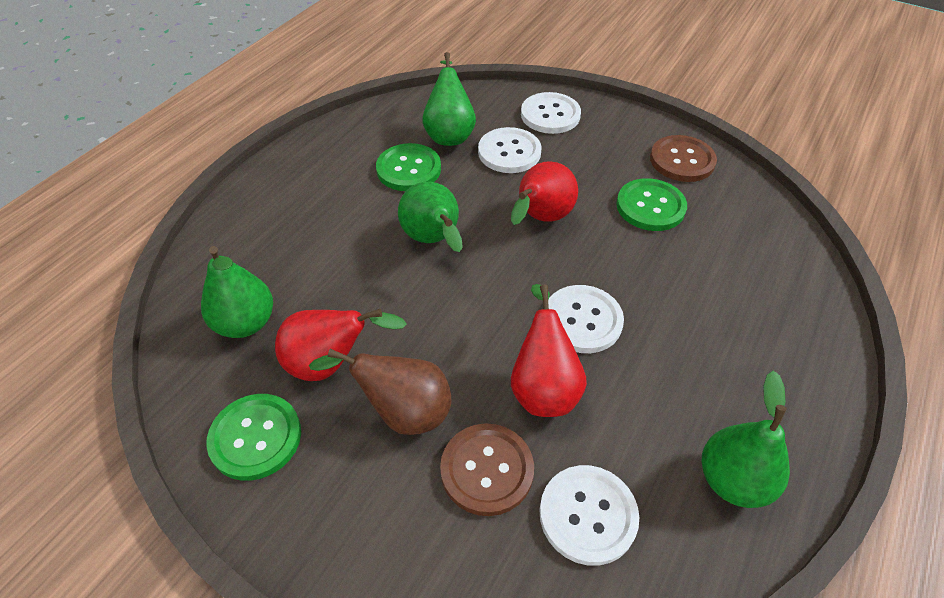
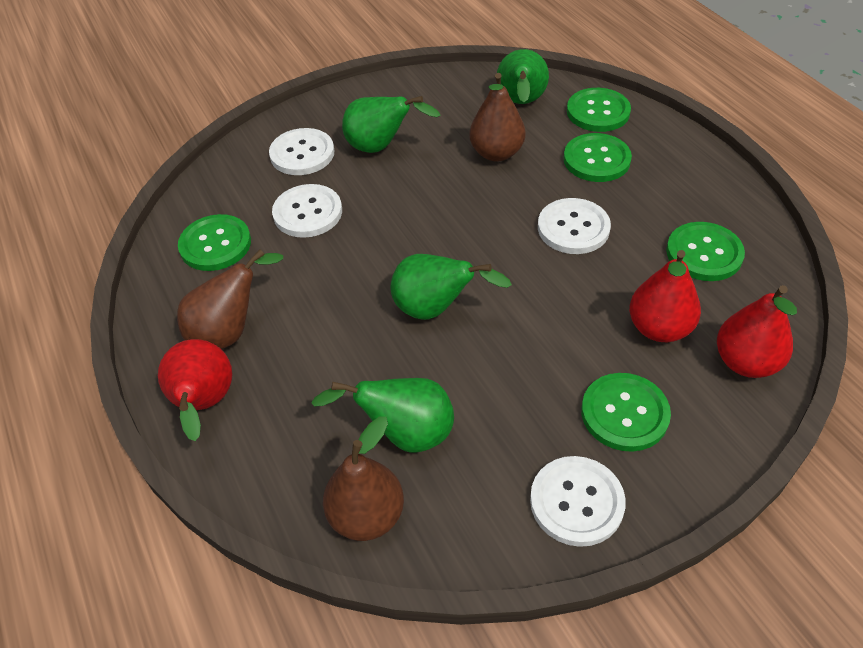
brown button: [440,423,534,516] [650,135,717,182] = 2 -> none = 0
brown pear: [309,349,451,435] = 1 -> [177,249,283,349] [323,417,404,541] [469,73,526,162] = 3
green button: [206,394,301,481] [376,143,441,191] [616,178,687,231] = 3 -> [178,214,251,271] [564,133,632,182] [567,88,631,132] [581,373,671,452] [666,222,745,281] = 5

